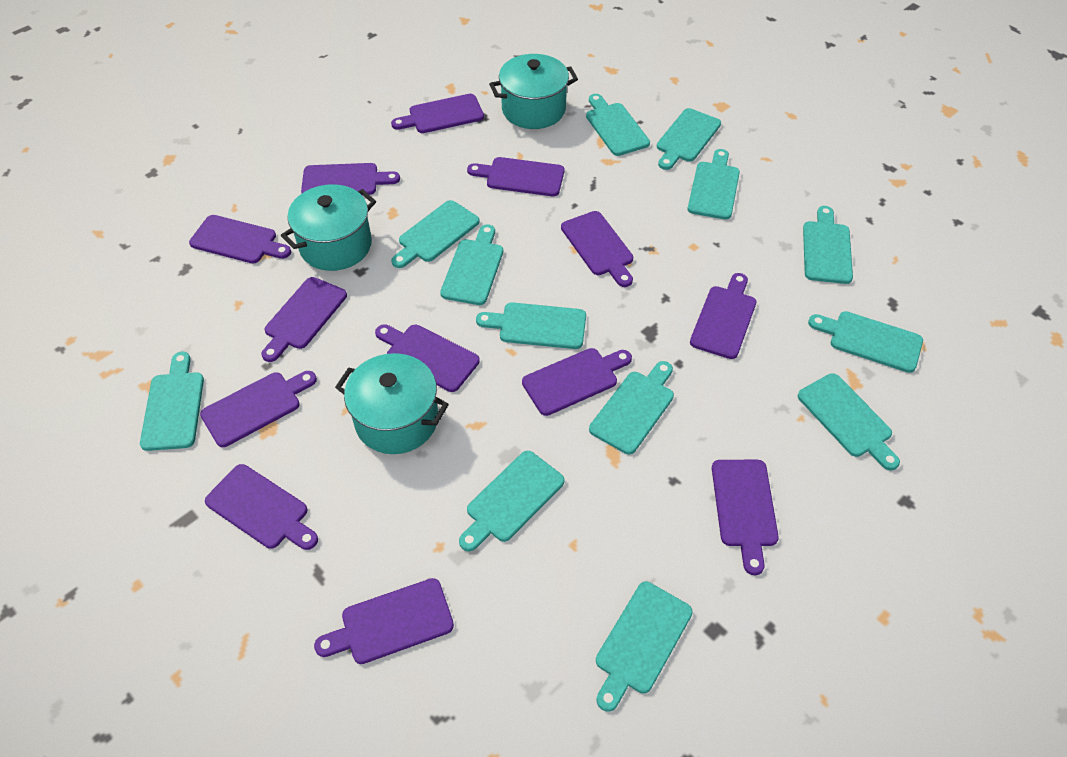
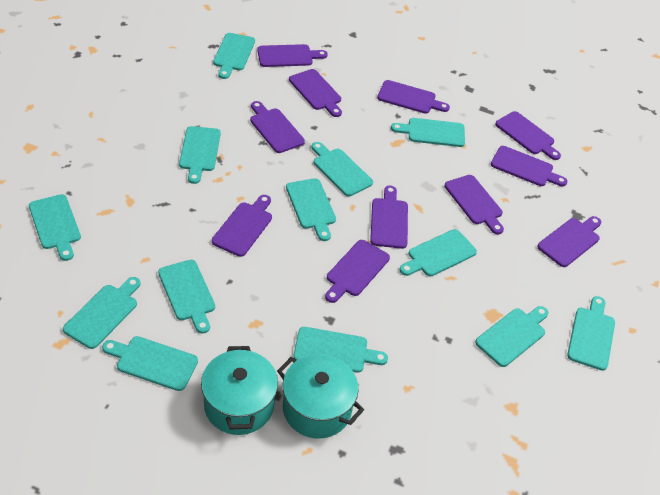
purple cutting board: [189,215,291,263] [200,371,317,447] [205,464,318,550] [261,277,347,362] [301,163,400,195] [314,578,454,664] [375,324,480,392] [391,94,484,133] [467,157,564,196] [522,348,632,416] [561,211,633,287] [690,273,756,359] [712,460,779,575] = 13 -> [212,195,272,257] [250,101,305,153] [257,44,328,67] [289,69,342,117] [325,240,390,303] [370,186,408,249] [377,80,450,114] [444,175,504,234] [491,146,567,186] [495,111,561,160] [537,216,601,267] = 11
turquoise pot: [281,184,376,271] [335,353,449,454] [489,54,578,129] = 3 -> [201,346,278,435] [277,354,364,439] = 2

